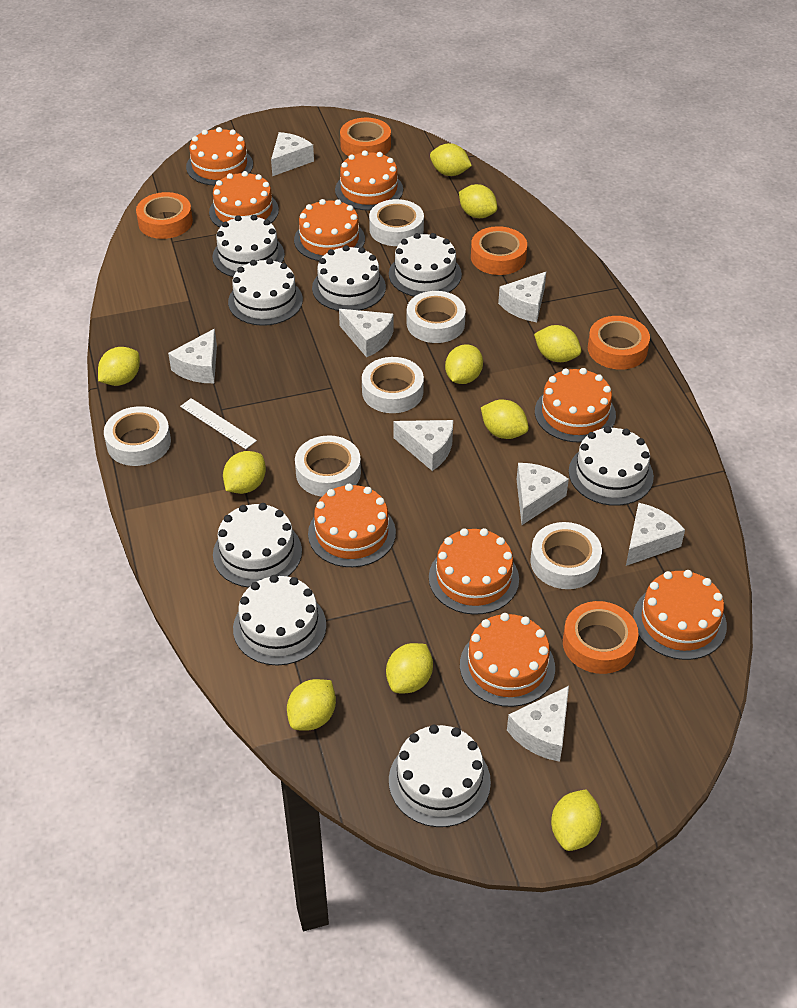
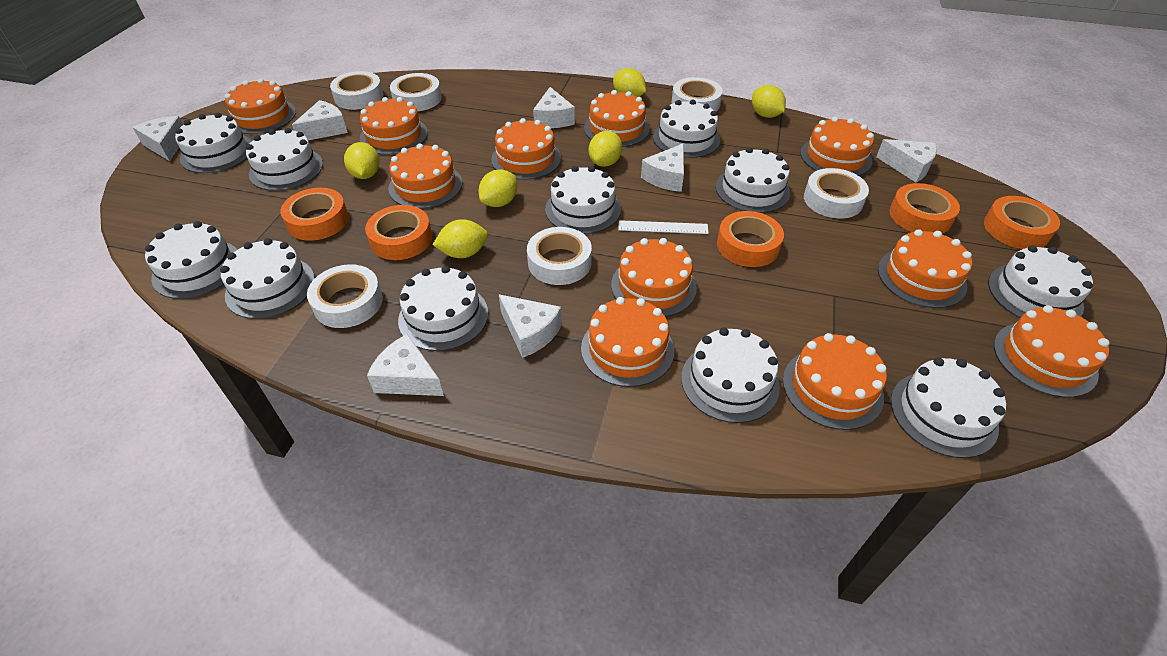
orange cake: [186,127,253,186] [209,171,279,228] [294,199,365,261] [308,484,396,567] [335,151,403,210] [429,528,519,615] [460,613,555,707] [535,368,616,443] [633,570,727,660] = 9 -> [225,78,296,134] [360,97,428,155] [388,143,462,209] [491,118,561,180] [581,297,674,387] [584,90,650,147] [611,238,697,317] [783,333,887,430] [801,117,874,176] [878,229,972,308] [994,305,1109,397] = 11
white cake: [212,215,285,277] [213,503,302,588] [228,258,303,326] [233,575,326,666] [312,245,386,311] [389,233,462,297] [389,724,491,827] [569,426,654,506] = 8 -> [145,221,237,299] [175,113,252,173] [220,238,315,319] [246,128,323,191] [398,266,488,351] [545,166,621,234] [653,99,720,158] [681,328,780,423] [716,147,790,213] [891,357,1006,458] [988,245,1093,318] = 11
white cheese: [168,329,217,383] [271,132,314,176] [339,309,394,357] [394,420,453,471] [498,272,546,322] [507,686,569,762] [517,463,569,525] [626,503,685,566] = 8 -> [132,116,183,161] [292,100,348,140] [367,334,444,396] [499,294,562,358] [533,87,575,128] [641,144,684,192] [876,139,937,183] = 7
yellow lemon: [98,347,140,386] [223,451,266,494] [287,679,336,731] [386,643,433,693] [430,143,472,176] [445,344,483,384] [459,184,497,218] [481,399,529,439] [534,325,582,362] [551,789,602,851] = 10 -> [344,142,380,179] [433,219,488,258] [479,169,517,207] [589,131,622,167] [613,68,646,97] [752,85,786,118] = 6

